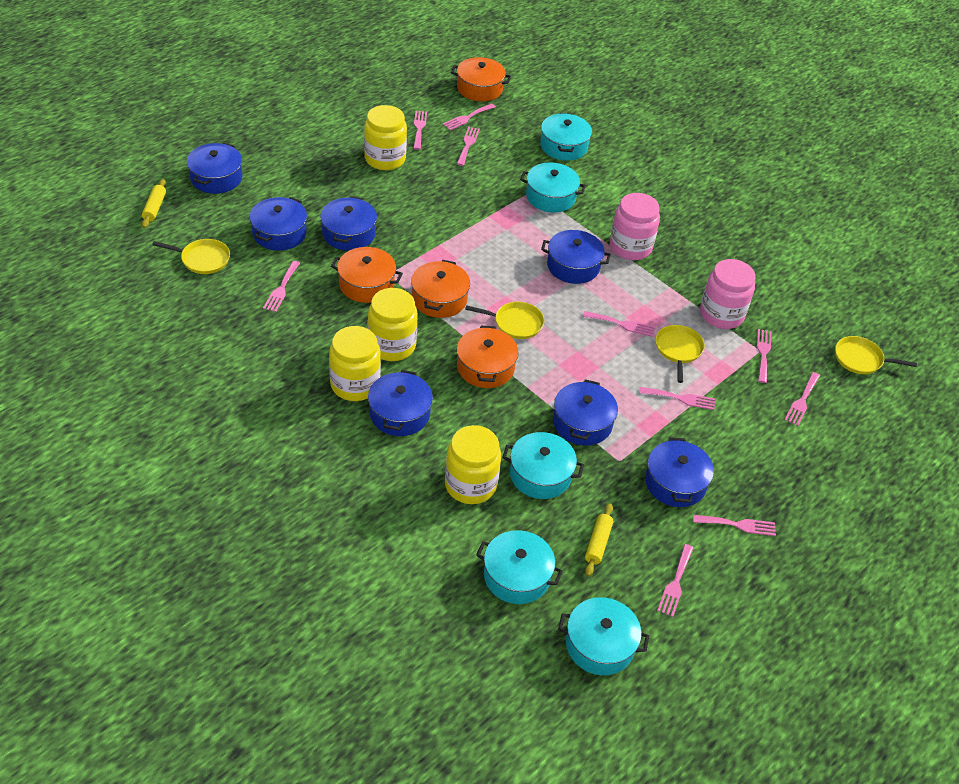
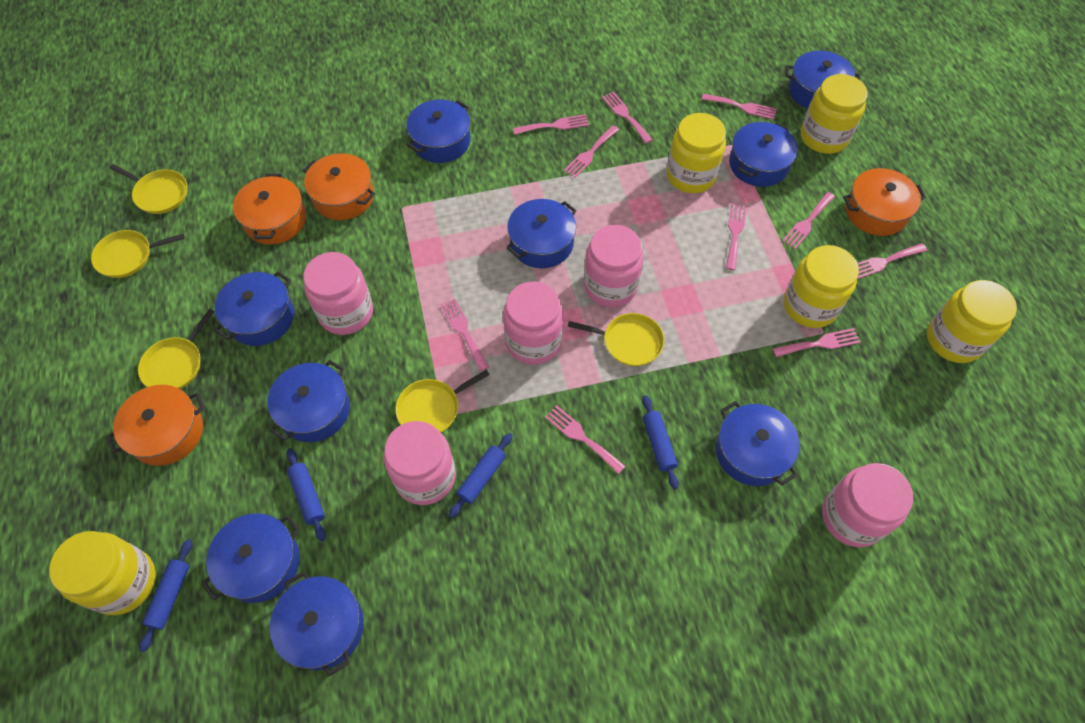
blue pot: [187,143,242,194] [250,197,307,251] [320,196,377,251] [368,370,433,436] [541,230,611,284] [553,379,618,445] [645,437,714,507] = 7 -> [202,513,300,603] [214,271,294,346] [267,360,350,442] [270,571,364,676] [406,99,470,163] [506,199,577,268] [716,401,800,486] [729,122,798,187] [785,51,860,109] = 9
blue rolling pin: none = 0 -> [139,539,192,652] [287,448,326,541] [449,433,513,518] [642,395,679,489] = 4
pink jar: [610,193,660,260] [700,259,755,329] = 2 -> [303,252,373,335] [384,421,456,505] [503,282,564,365] [584,225,644,307] [822,463,913,547] = 5
turquoise pot: [476,530,563,604] [502,432,584,499] [520,162,586,213] [540,113,592,161] [558,597,649,675] = 5 -> none = 0
yellow jar: [329,326,381,401] [364,105,407,170] [368,288,418,361] [445,425,501,504] = 4 -> [49,531,156,615] [666,113,726,193] [784,245,859,328] [801,74,868,154] [927,280,1017,363] = 5
yellow pan: [152,239,230,274] [465,302,544,339] [656,325,705,383] [835,336,917,374] = 4 -> [91,230,185,278] [110,164,187,214] [138,309,215,389] [395,370,490,433] [568,313,664,366] = 5
yellow rolling pin: [142,179,166,228] [585,503,613,576] = 2 -> none = 0

